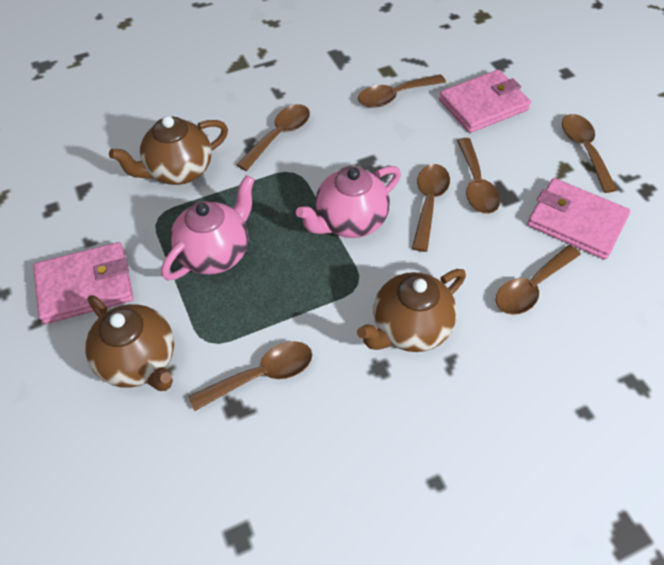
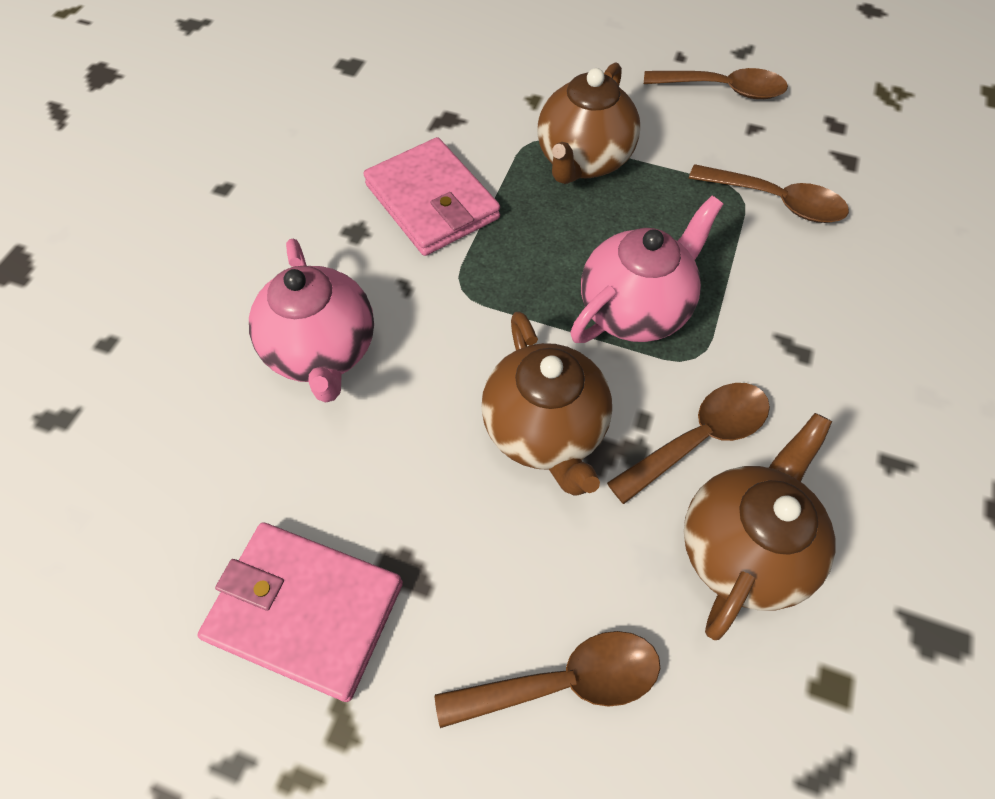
brown spoon: [189,341,312,411] [236,104,310,171] [358,74,446,107] [412,164,450,252] [457,138,500,214] [496,245,581,315] [562,114,617,193] = 7 -> [435,631,660,728] [607,383,770,504] [644,68,788,99] [689,164,849,223] = 4
pink wallet: [33,242,134,324] [439,70,531,133] [527,178,630,260] = 3 -> [197,522,403,702] [363,137,500,256] = 2

